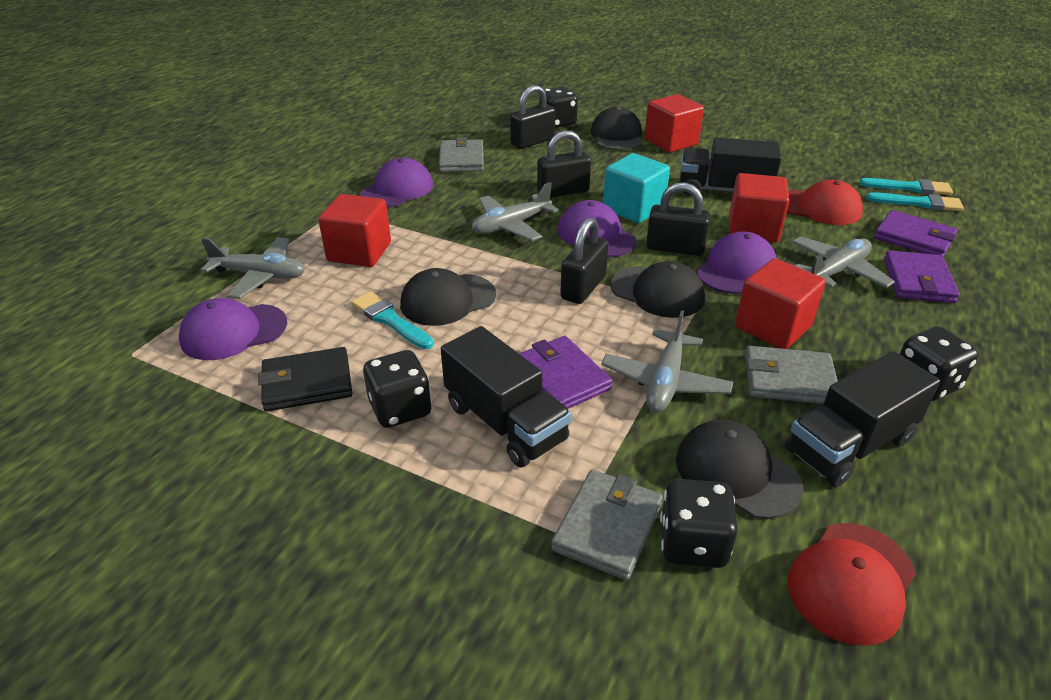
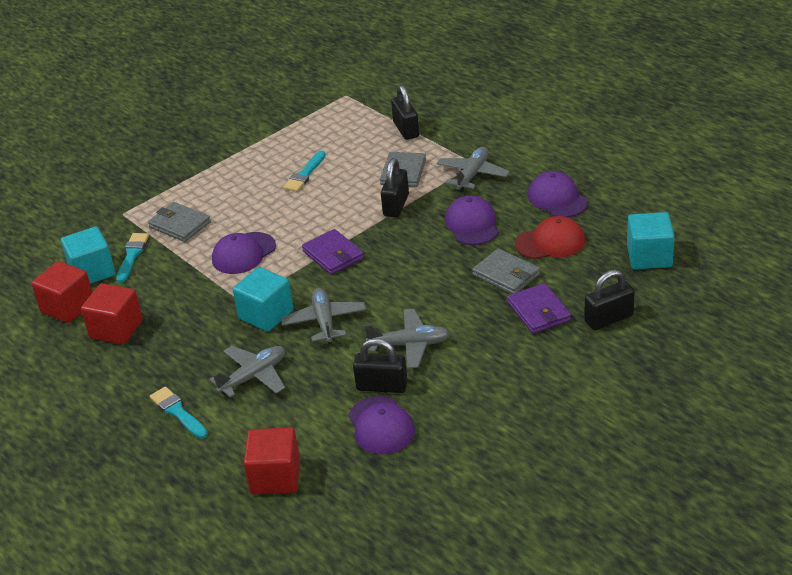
black cap: [400,268,496,326] [590,107,642,150] [610,261,705,318] [676,420,803,519] = 4 -> none = 0
black dice: [363,350,432,428] [539,86,578,128] [660,479,738,568] [900,326,979,401] = 4 -> none = 0
black truck: [441,326,572,467] [680,137,782,196] [785,351,940,487] = 3 -> none = 0
black wallet: [258,347,353,411] = 1 -> none = 0
purple wallet: [519,336,613,409] [874,210,958,257] [884,250,960,303] = 3 -> [302,229,364,275] [507,283,571,334] = 2
red cap: [786,180,863,225] [788,523,916,646] = 2 -> [515,216,585,259] = 1
red cube: [318,194,391,267] [644,94,704,153] [729,173,789,242] [735,258,826,349] = 4 -> [31,261,93,323] [81,283,143,345] [244,427,300,494] = 3
turquoise cube: [603,153,670,223] = 1 -> [61,226,116,284] [233,267,294,332] [627,212,675,269] = 3

